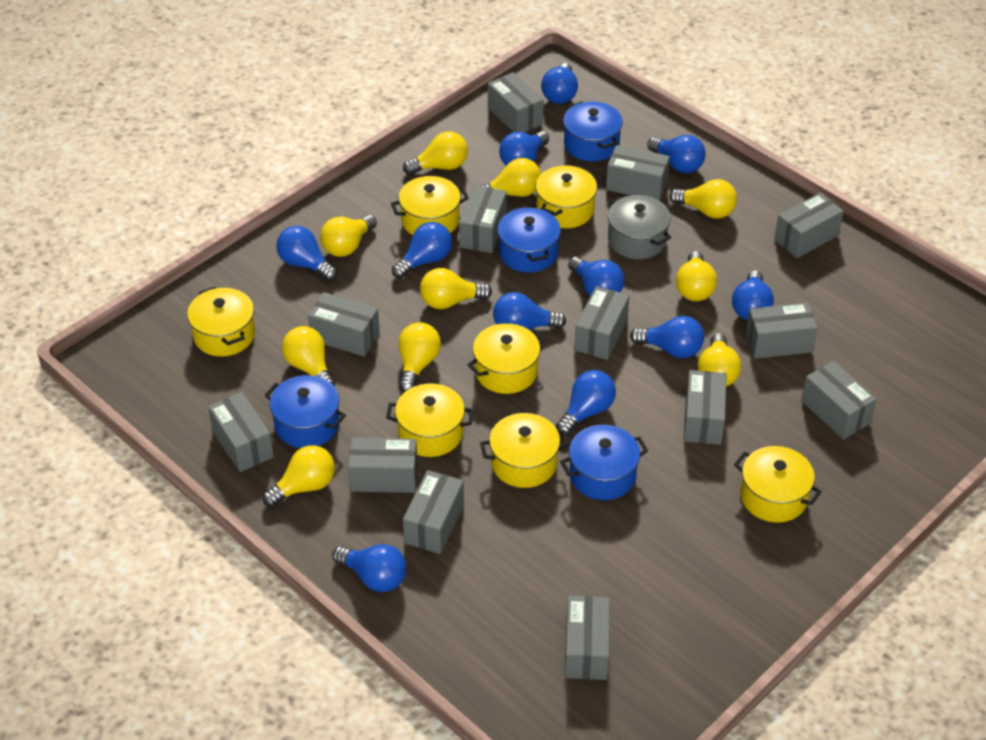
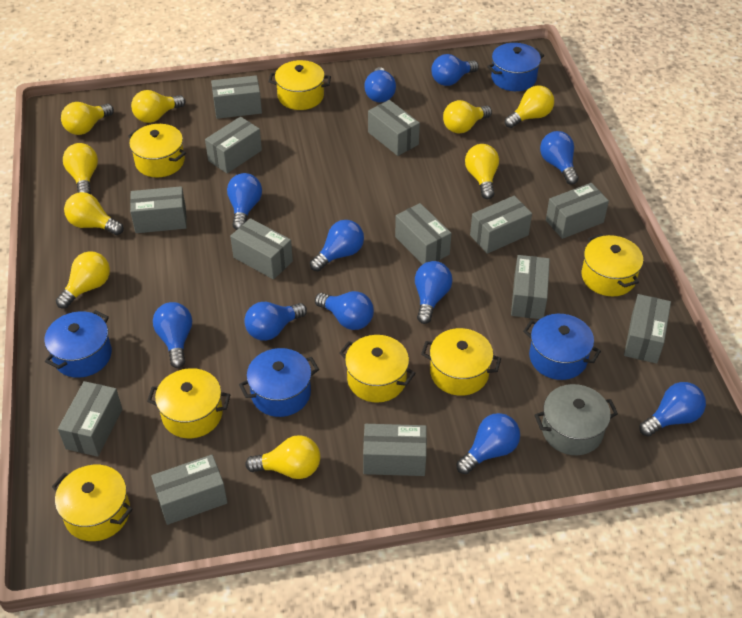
yellow light bulb: [263,445,335,507] [282,326,335,387] [320,215,377,257] [398,322,441,392] [403,131,468,175] [420,268,492,309] [481,158,541,197] [670,179,737,219] [676,251,717,301] [698,333,741,387] = 10 -> [56,251,110,309] [61,102,114,135] [63,143,98,194] [64,192,124,235] [131,90,185,123] [245,435,320,479] [443,100,492,133] [465,144,499,199] [505,85,554,128] = 9

